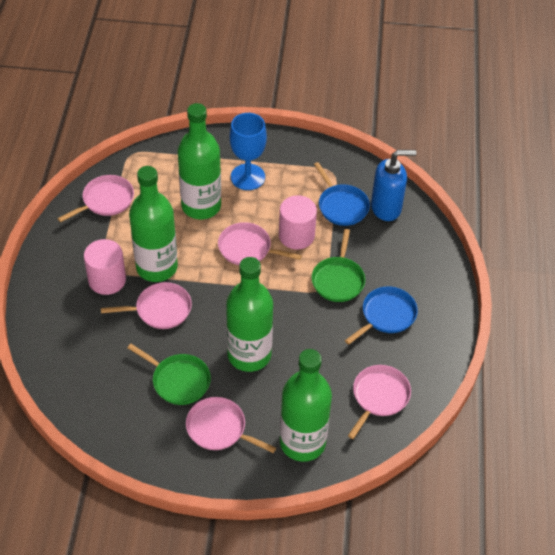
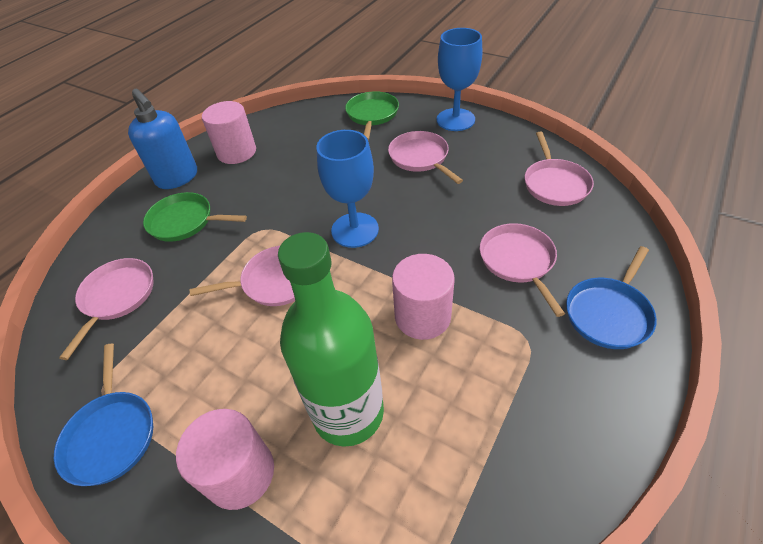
blue goblet: [230,113,267,190] = 1 -> [316,130,379,248] [437,28,482,131] = 2
green bottle: [129,166,178,282] [178,103,221,219] [226,257,273,372] [280,349,332,462] = 4 -> [278,232,384,447] = 1
pink cylinder: [84,239,126,295] [279,195,317,250] = 2 -> [176,409,274,510] [202,101,256,164] [392,254,455,340] = 3

